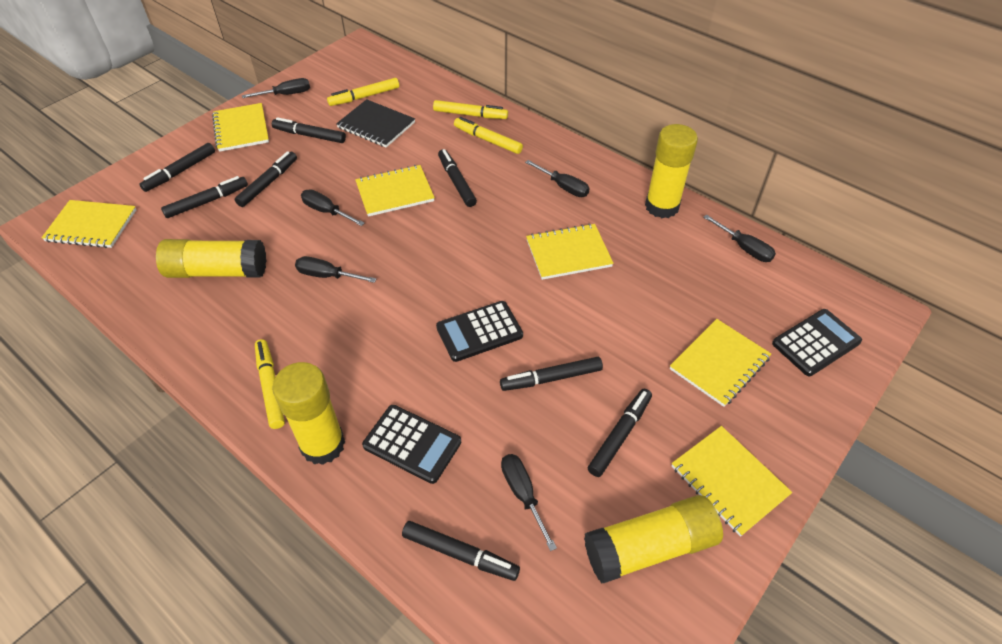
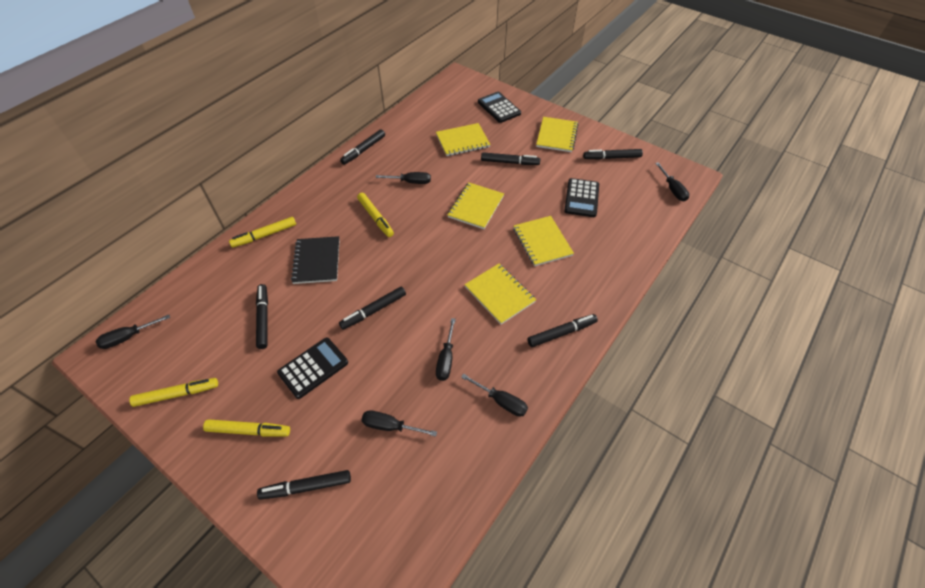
black marker: [139,143,215,192] [161,176,248,218] [235,151,297,207] [272,117,346,143] [402,521,520,581] [438,149,477,207] [500,357,603,391] [588,389,652,477] = 8 -> [256,284,268,349] [257,470,351,500] [339,287,406,330] [340,130,385,165] [481,152,540,165] [527,314,598,347] [583,149,643,160] = 7
yellow glue stick: [156,239,266,278] [272,362,345,465] [584,495,723,583] [645,124,698,218] = 4 -> none = 0
yellow notebook: [41,200,136,248] [212,103,269,152] [355,165,435,217] [526,224,614,280] [670,319,771,407] [672,426,792,537] = 6 -> [436,123,491,156] [447,182,504,229] [465,264,536,324] [514,216,574,266] [536,117,578,152] = 5

